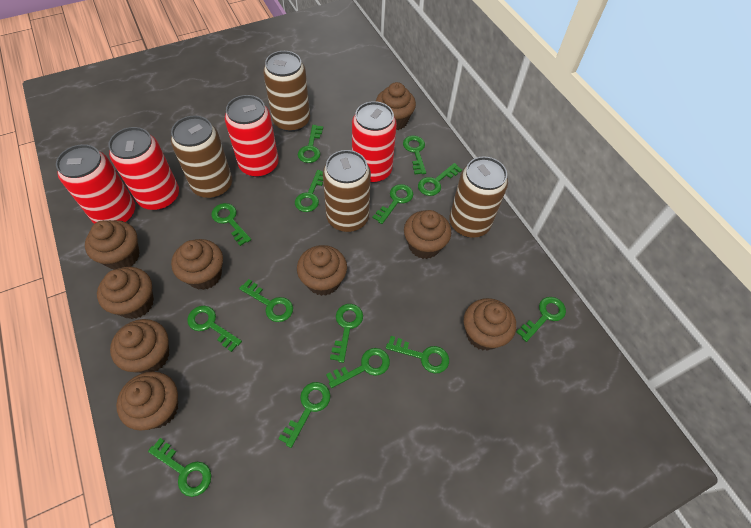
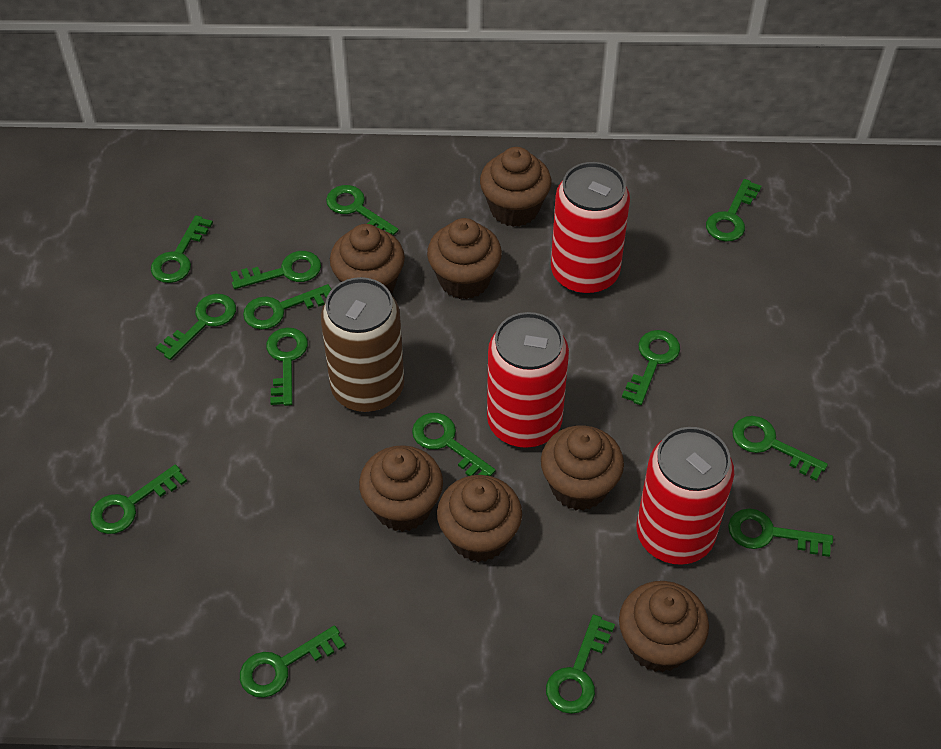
brown can: [171,115,232,198] [263,51,310,132] [323,150,371,232] [449,156,508,238] = 4 -> [321,277,404,412] = 1
brown cupcake: [85,220,140,270] [97,267,154,319] [110,319,169,373] [116,372,178,431] [171,239,223,290] [297,245,347,296] [376,82,416,130] [404,210,451,259] [464,298,516,351] = 9 -> [330,224,405,294] [359,445,443,532] [427,218,502,299] [437,475,522,562] [480,147,551,227] [541,425,624,511] [619,581,709,672] = 7
red can: [56,144,135,224] [108,127,179,210] [225,95,279,177] [352,101,397,183] = 4 -> [487,312,569,448] [551,162,630,295] [637,427,734,565] = 3

